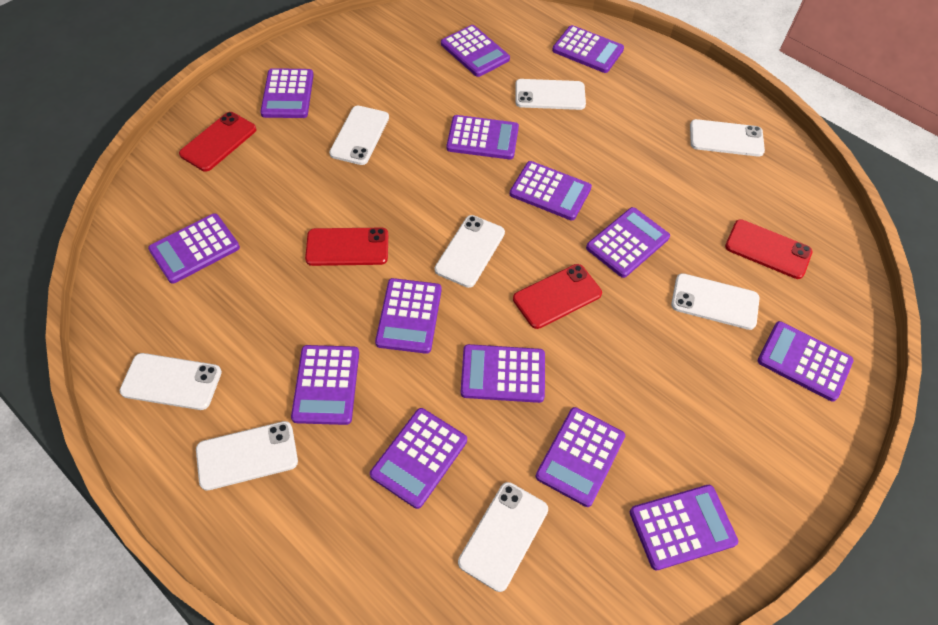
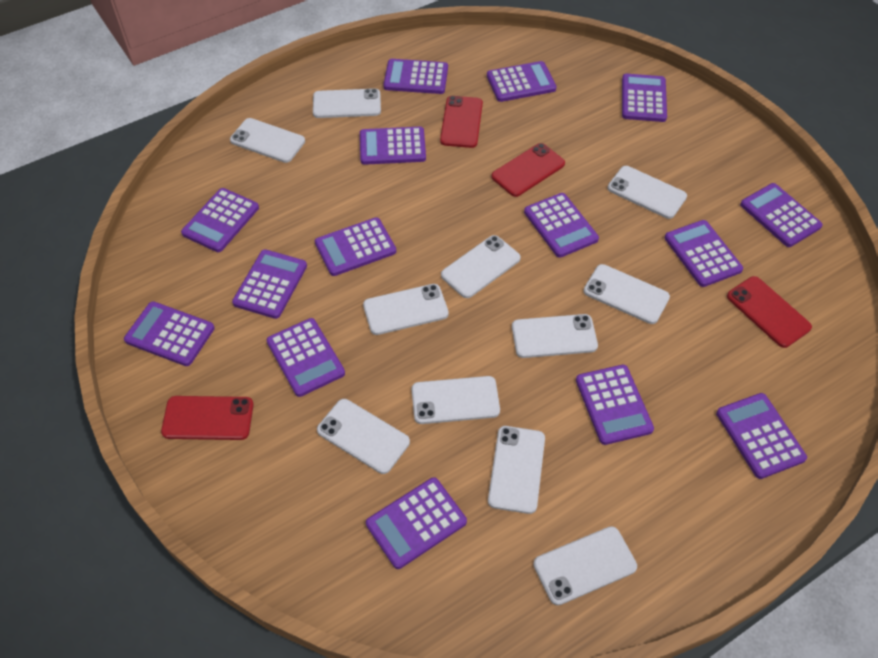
purple calculator: [148,213,240,284] [260,68,314,118] [291,345,359,425] [370,408,467,509] [375,278,442,354] [441,25,510,77] [447,115,519,160] [461,344,545,403] [510,161,592,220] [536,407,625,507] [552,25,624,73] [586,207,670,278] [630,485,738,570] [758,321,853,402] = 14 -> [124,301,215,366] [181,188,259,252] [232,249,307,319] [267,318,345,397] [315,217,396,276] [360,127,426,165] [366,477,467,569] [383,59,448,94] [487,61,556,102] [524,193,599,258] [576,365,654,445] [622,74,667,122] [664,220,743,287] [716,393,807,479] [740,183,823,247] = 15
white phone: [120,353,222,410] [196,421,298,491] [329,106,389,165] [435,215,505,288] [458,482,548,592] [515,79,586,110] [671,273,760,330] [690,119,765,157] = 8 -> [230,118,305,163] [313,88,381,118] [317,399,410,474] [363,284,449,335] [412,376,500,424] [441,235,520,298] [488,426,545,514] [512,314,598,358] [533,526,637,605] [584,264,670,324] [607,166,687,219] = 11

